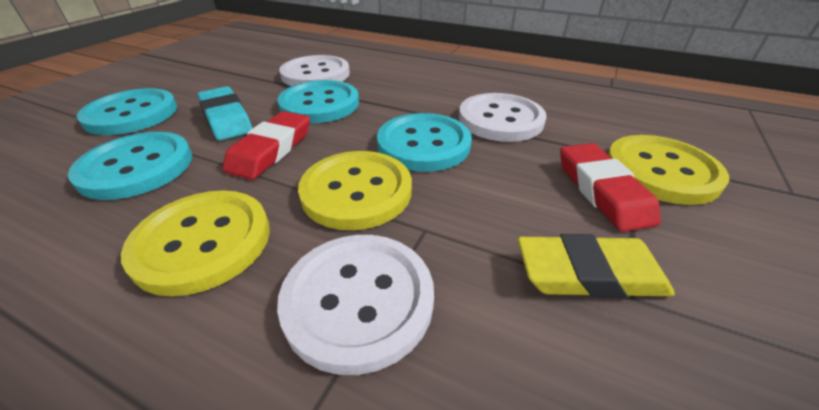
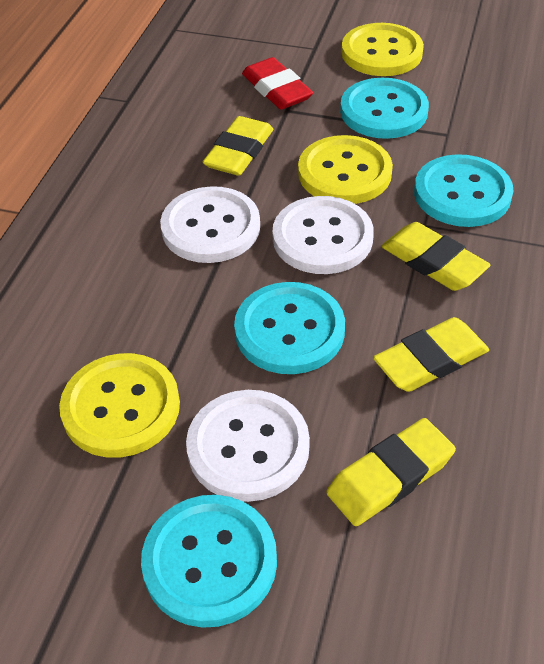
red eraser: [222,111,310,180] [560,143,661,232] = 2 -> [242,57,313,110] = 1
turquoise eraser: [197,86,253,141] = 1 -> none = 0
yellow eraser: [518,234,675,298] = 1 -> [203,116,273,176] [326,418,456,526] [373,317,489,392] [381,222,491,291] = 4

